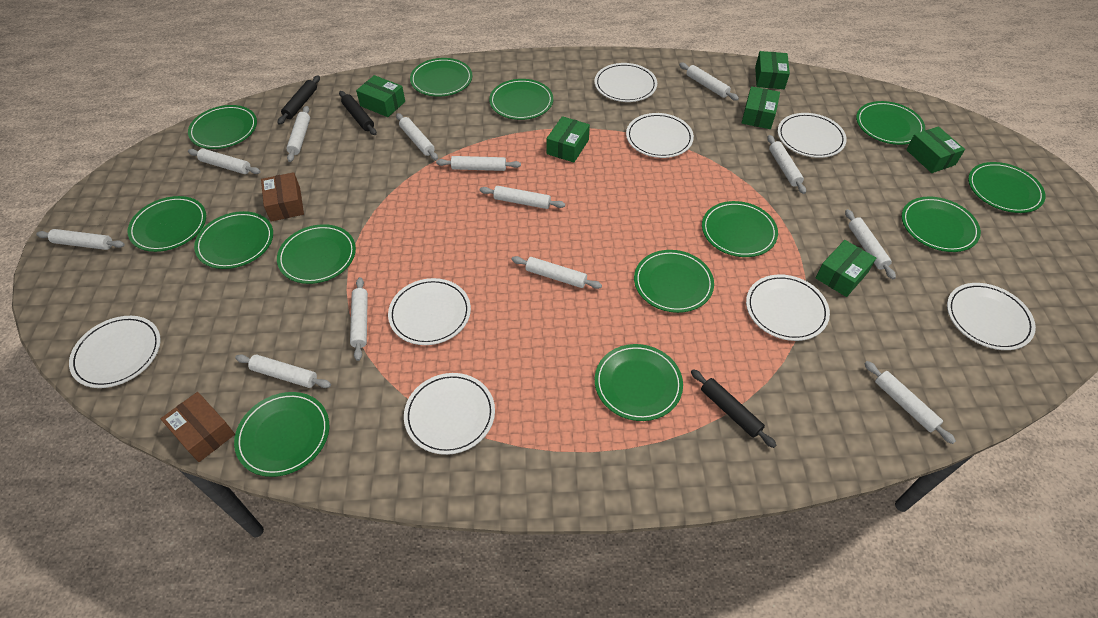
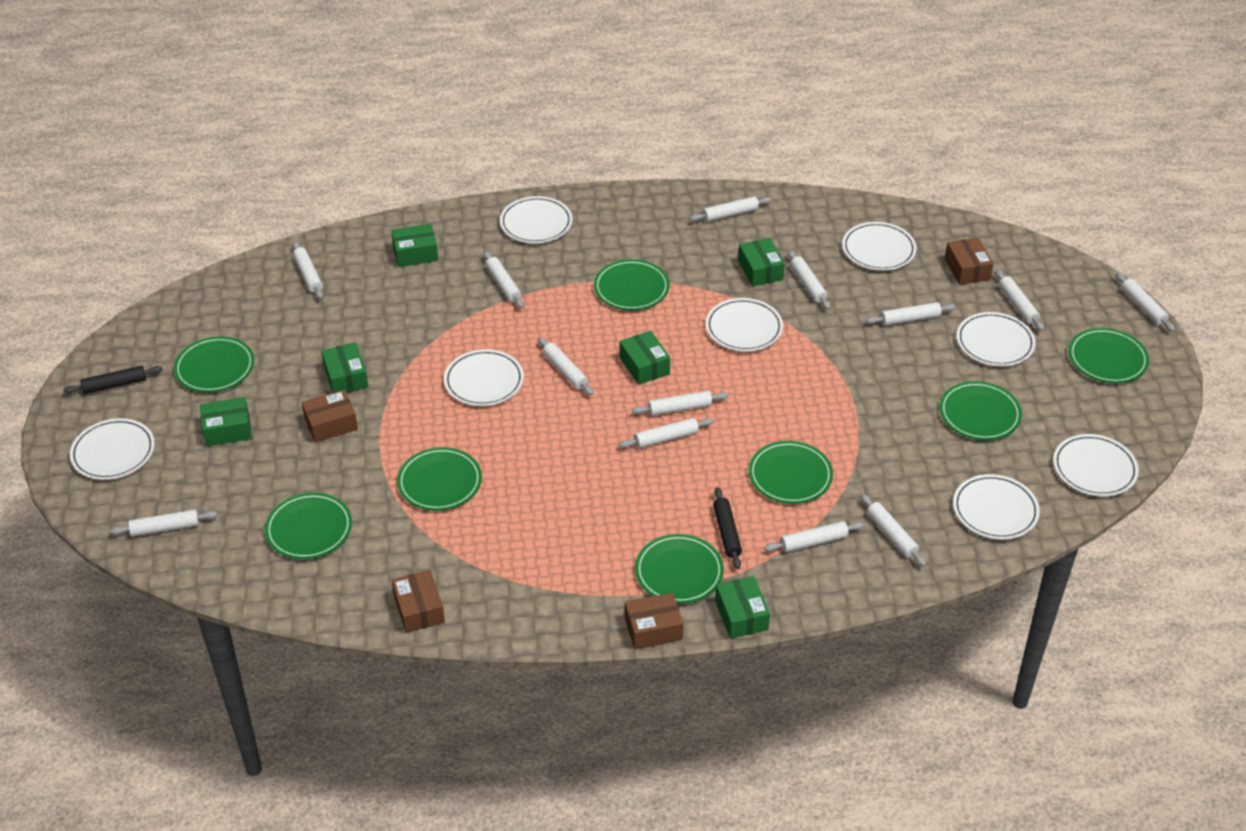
black rolling pin: [277,75,320,125] [339,91,377,135] [691,369,776,448] = 3 -> [64,366,163,394] [713,487,742,569] = 2
brown box: [161,392,235,462] [261,172,304,222] = 2 -> [302,390,358,443] [392,570,445,633] [625,593,683,649] [945,237,994,285] = 4
green plate: [127,196,206,252] [188,105,257,149] [194,211,273,269] [234,392,329,477] [277,224,356,284] [410,58,472,97] [489,79,553,120] [595,344,683,421] [634,250,714,313] [702,201,778,257] [856,101,925,145] [902,197,981,252] [968,162,1045,213] = 13 -> [174,336,254,393] [265,493,352,559] [397,447,482,511] [594,259,670,311] [635,534,724,604] [749,441,833,504] [940,381,1022,440] [1069,328,1149,383] = 8

